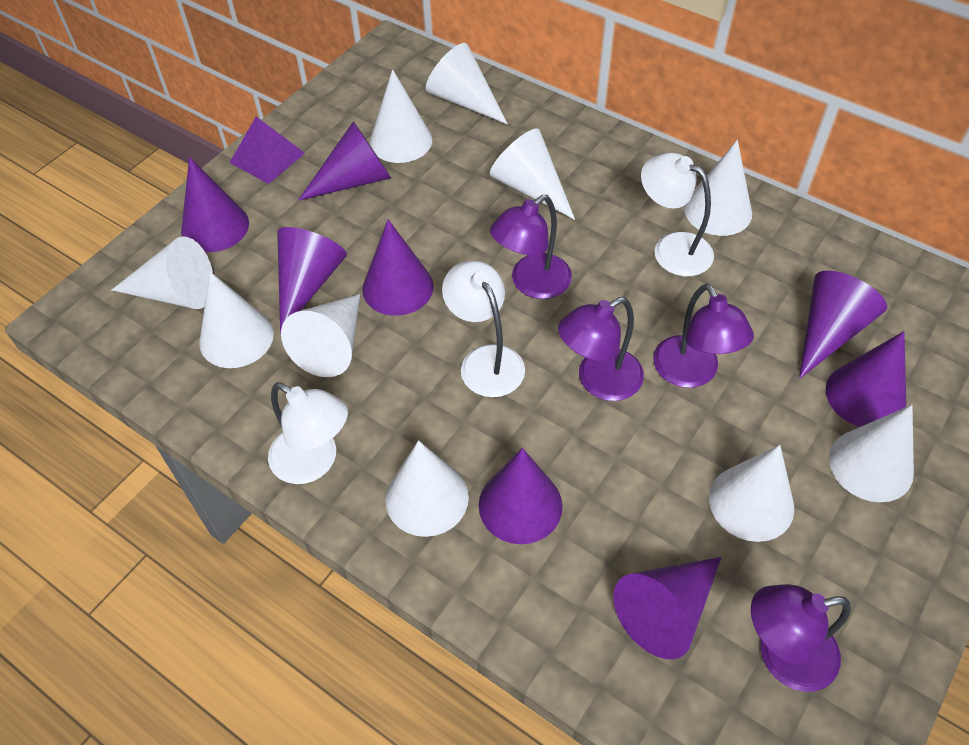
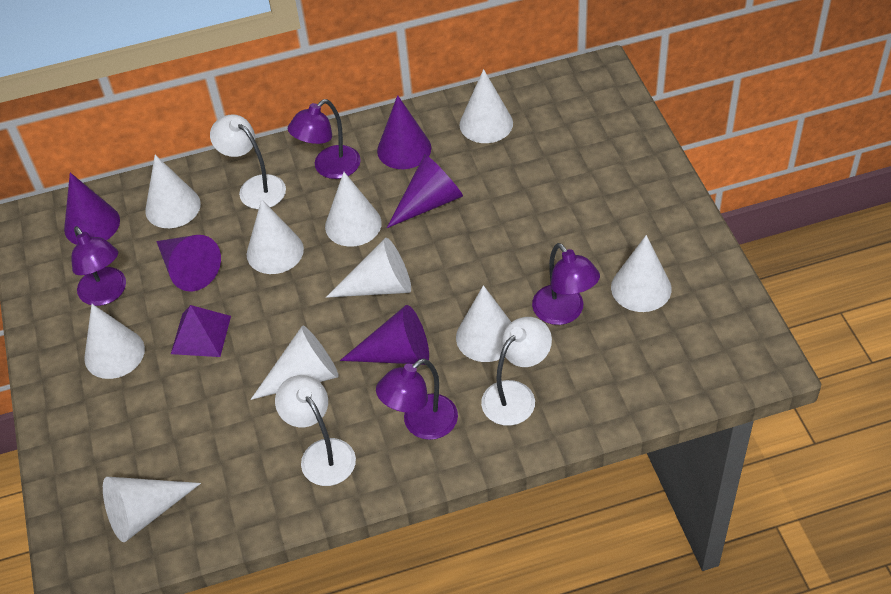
purple cone: [181,157,249,252] [277,227,347,334] [298,121,391,201] [362,219,433,316] [479,448,563,544] [613,557,722,660] [799,270,887,379] [826,331,906,427] = 8 -> [64,173,120,245] [156,235,221,291] [340,305,429,365] [377,95,431,169] [387,154,463,228] = 5

